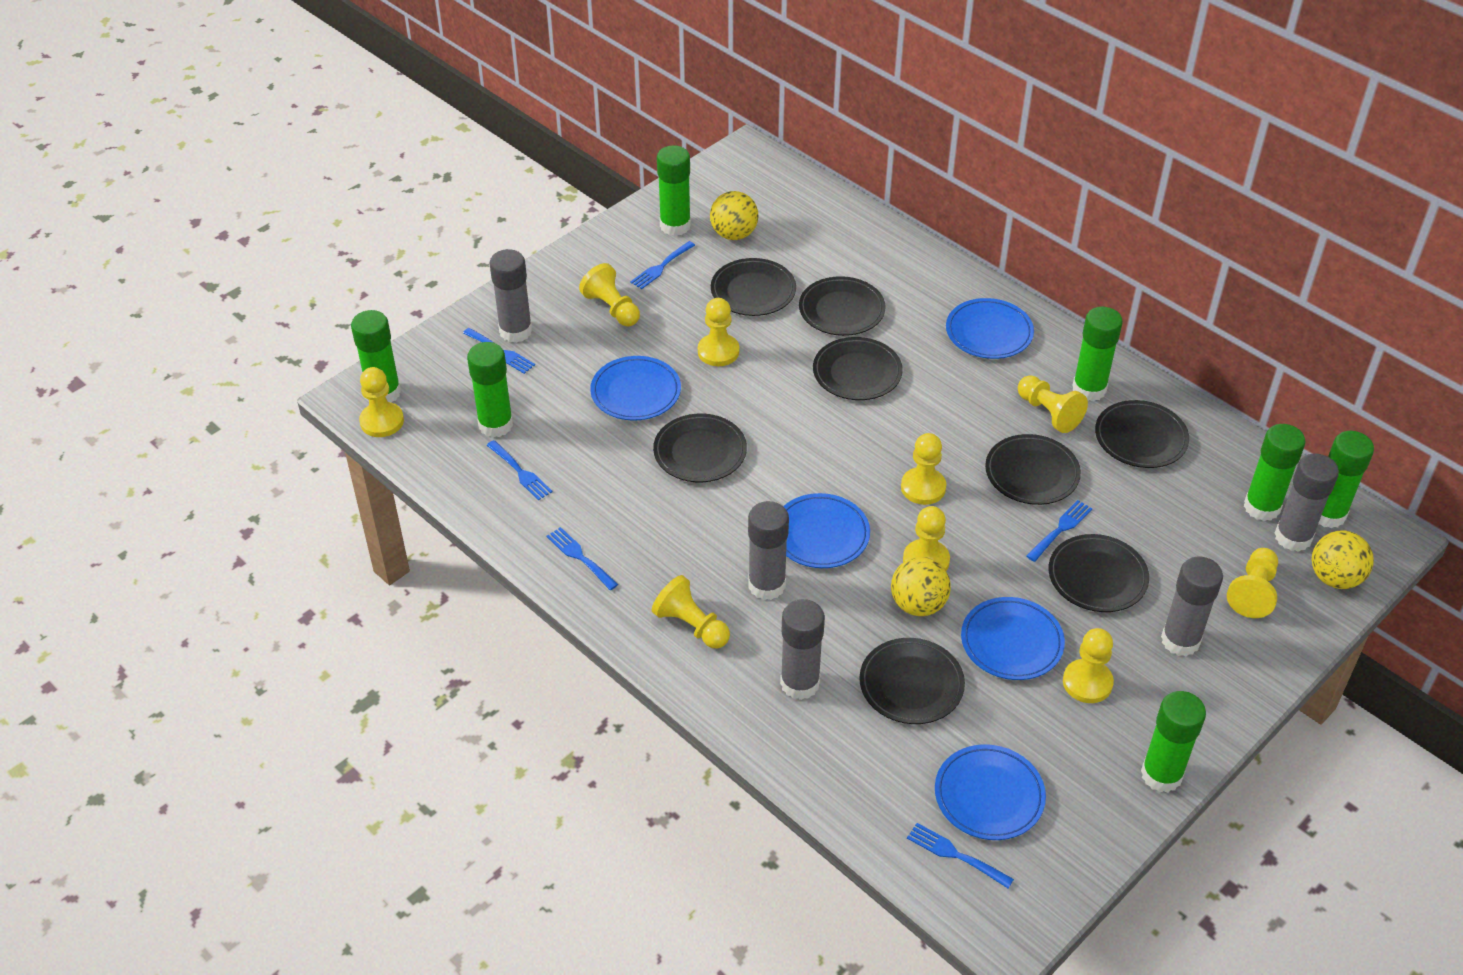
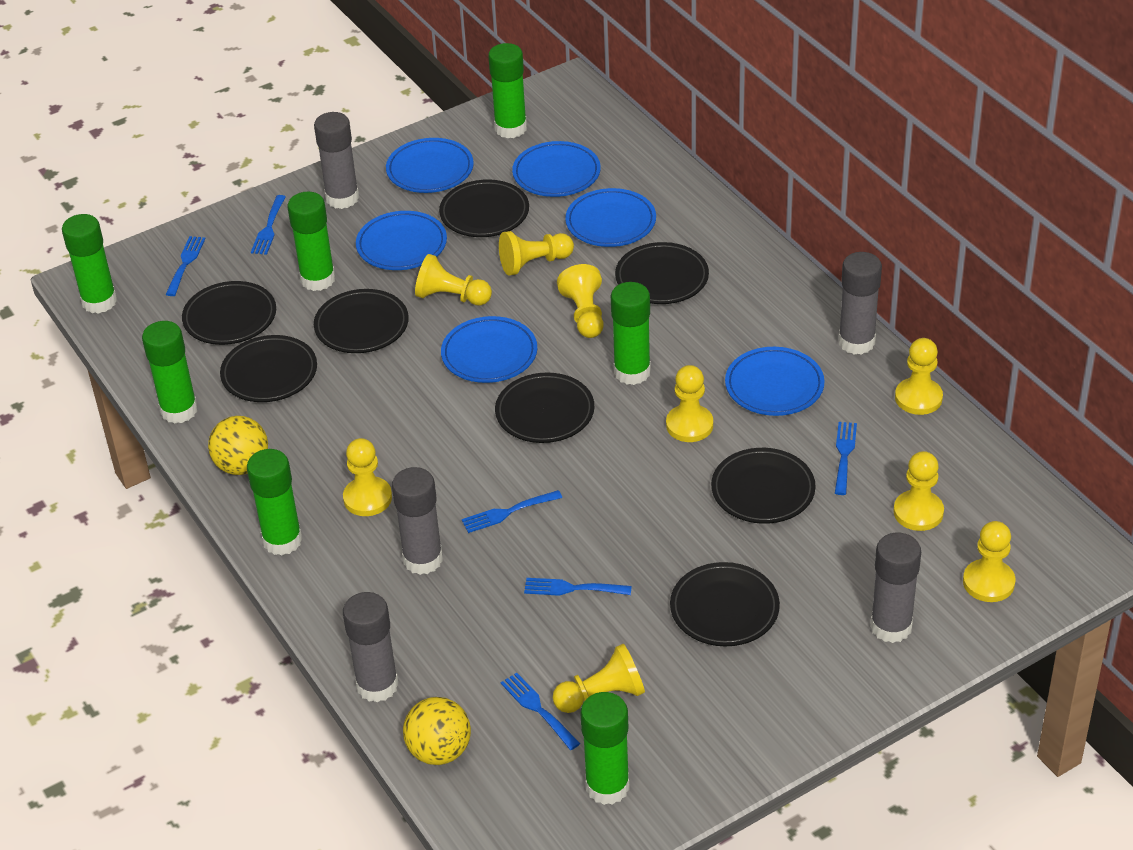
blue plate: [590,356,681,420] [783,493,870,568] [935,744,1046,840] [946,298,1034,359] [961,597,1065,680] = 5 -> [356,211,447,270] [386,138,474,193] [441,316,537,383] [512,141,601,197] [565,188,656,247] [725,347,825,416] = 6
yellow ball: [710,191,759,240] [891,557,951,616] [1312,530,1374,589] = 3 -> [208,416,268,475] [403,697,471,765] = 2

